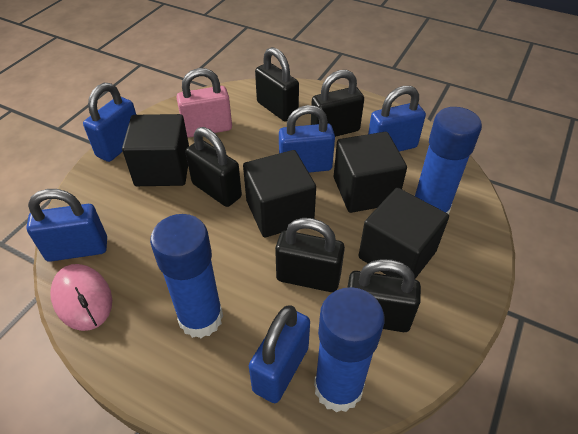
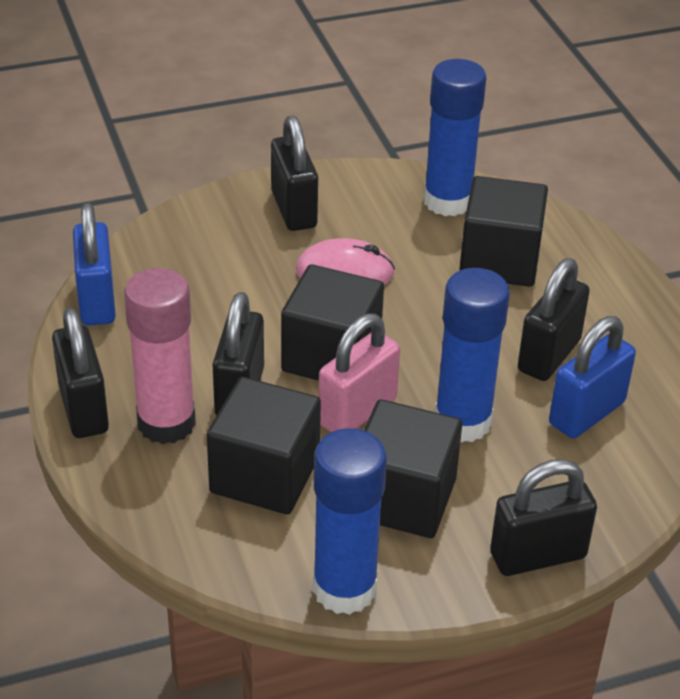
blue padlock: [26,189,107,262] [83,83,136,162] [249,306,310,403] [279,105,335,173] [368,86,426,152] = 5 -> [73,203,116,326] [549,316,636,438] = 2
pink glue stick: none = 0 -> [124,268,196,444] = 1

